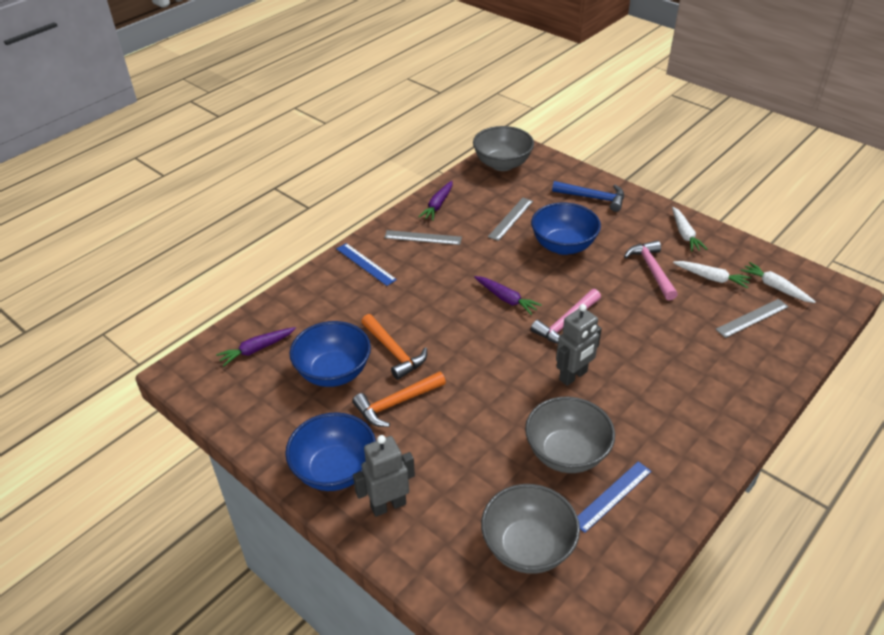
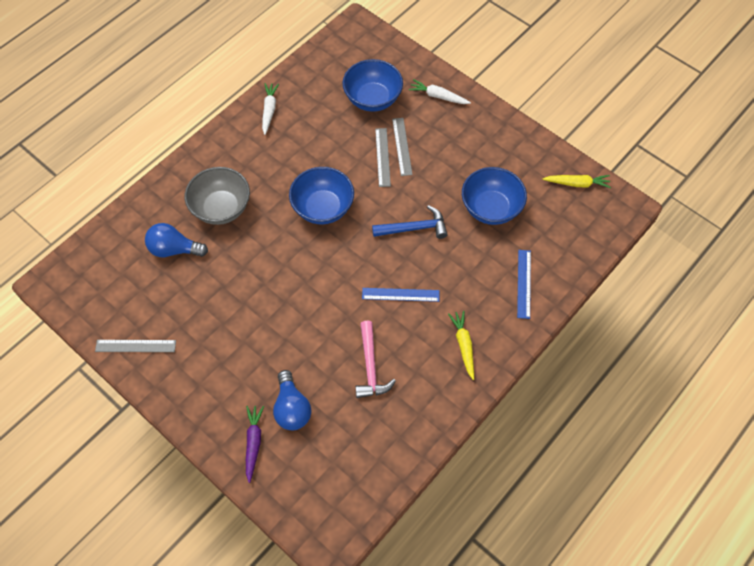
blue light bulb: none = 0 -> [145,223,208,257] [273,370,311,430] = 2
grey bowl: [473,126,534,171] [481,484,580,574] [525,397,615,473] = 3 -> [185,167,250,225] = 1
grey robot: [353,435,415,517] [556,304,602,386] = 2 -> none = 0
orange hammer: [352,371,446,427] [361,314,427,380] = 2 -> none = 0
pink hammer: [531,289,601,344] [624,240,678,300] = 2 -> [355,321,396,398] = 1
purple carrot: [216,327,296,366] [418,181,452,221] [475,276,542,315] = 3 -> [246,406,264,483] = 1
white carrot: [672,207,707,252] [673,261,751,289] [741,262,816,303] = 3 -> [262,83,279,135] [409,79,471,104] = 2
yellow carrot: none = 0 -> [448,311,474,380] [543,175,611,188] = 2

